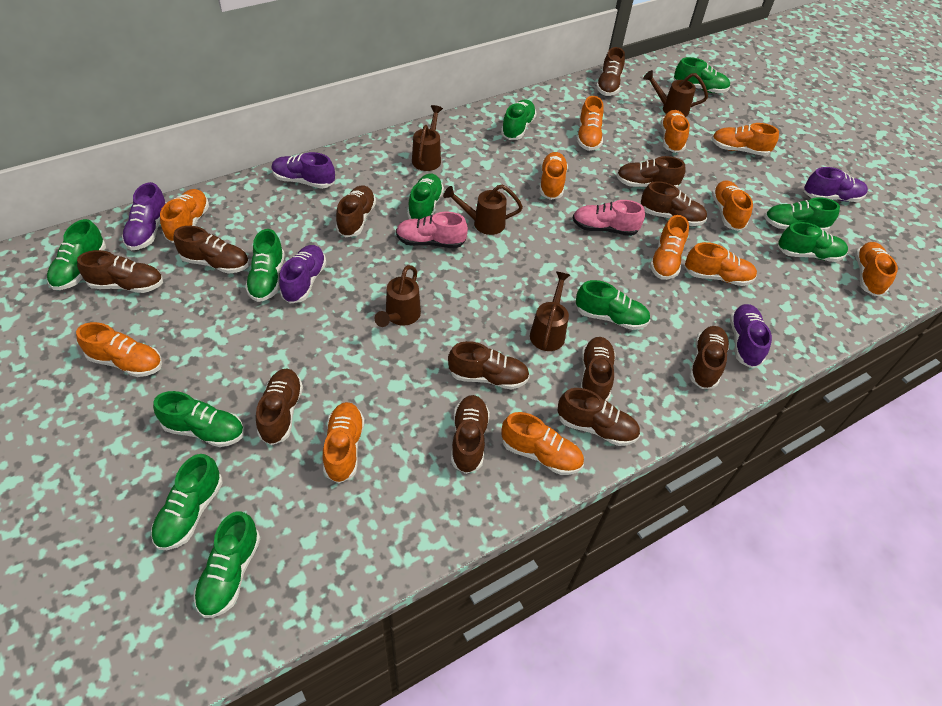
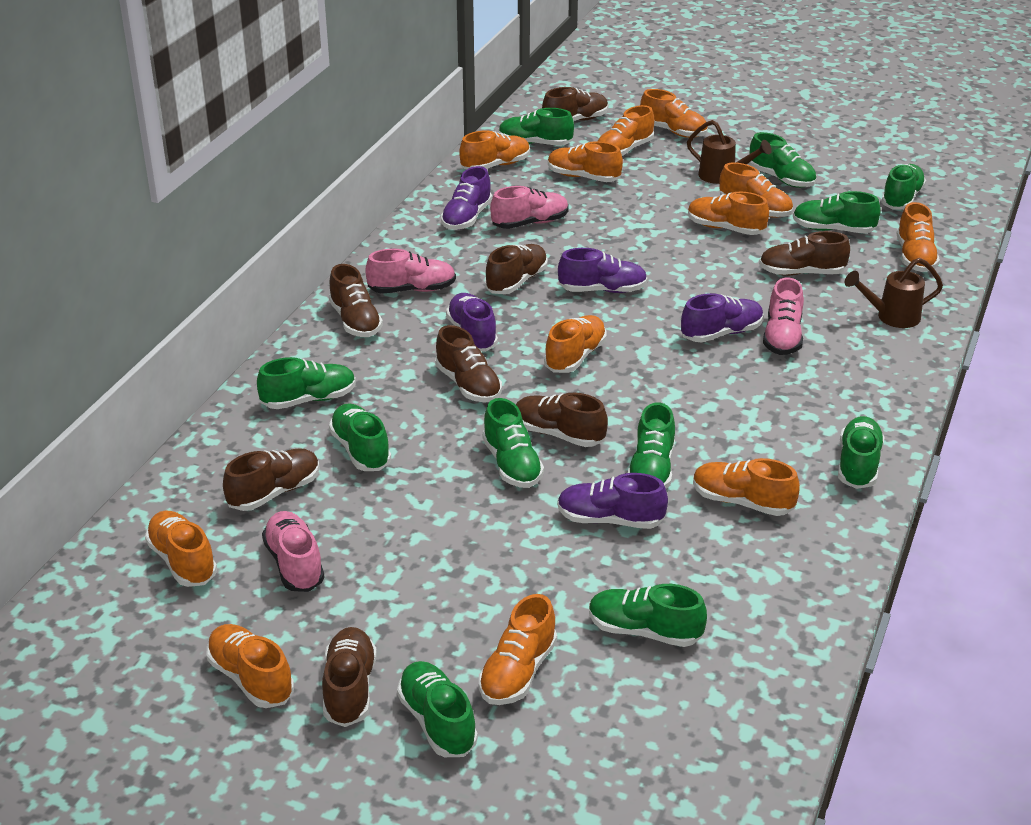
brown shoe: [77,250,163,293] [173,226,249,274] [256,369,303,445] [336,185,376,238] [448,341,530,390] [451,395,490,474] [558,388,640,446] [580,337,616,401] [596,47,625,96] [616,156,686,188] [640,181,707,226] [689,326,730,389] = 12 -> [223,448,320,511] [322,627,377,727] [329,264,383,337] [435,325,502,403] [485,244,548,294] [516,393,608,447] [542,87,608,121] [759,231,850,276] = 8
brown watering can: [375,265,421,327] [412,105,443,171] [443,185,523,235] [530,272,570,351] [643,70,708,117] = 5 -> [687,120,772,184] [845,258,943,328] = 2
pink shoe: [396,212,468,248] [573,200,645,236] = 2 -> [262,511,324,592] [365,249,456,293] [490,186,569,229] [763,277,804,355] = 4

